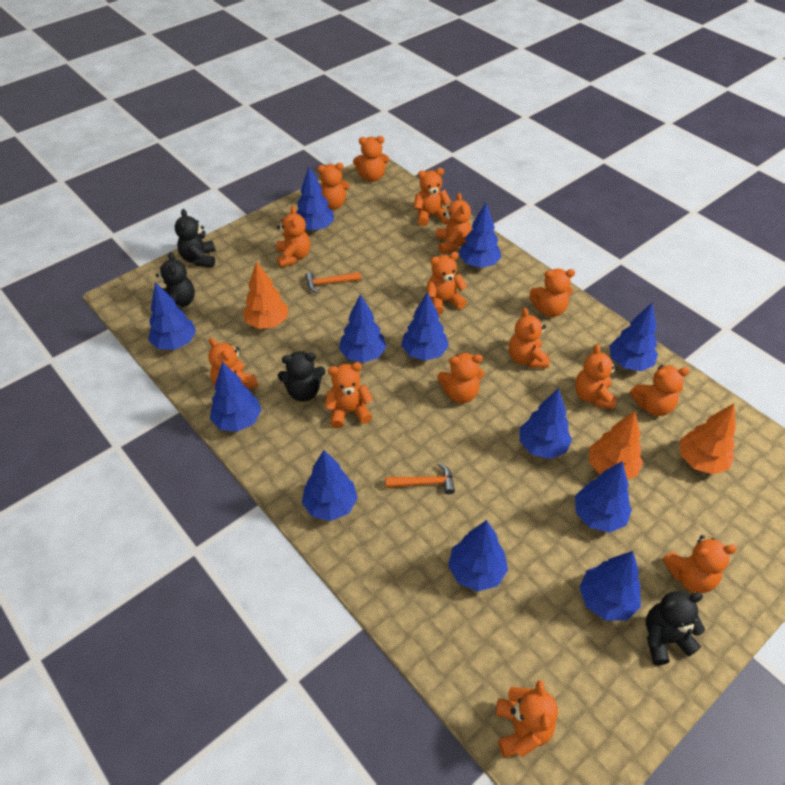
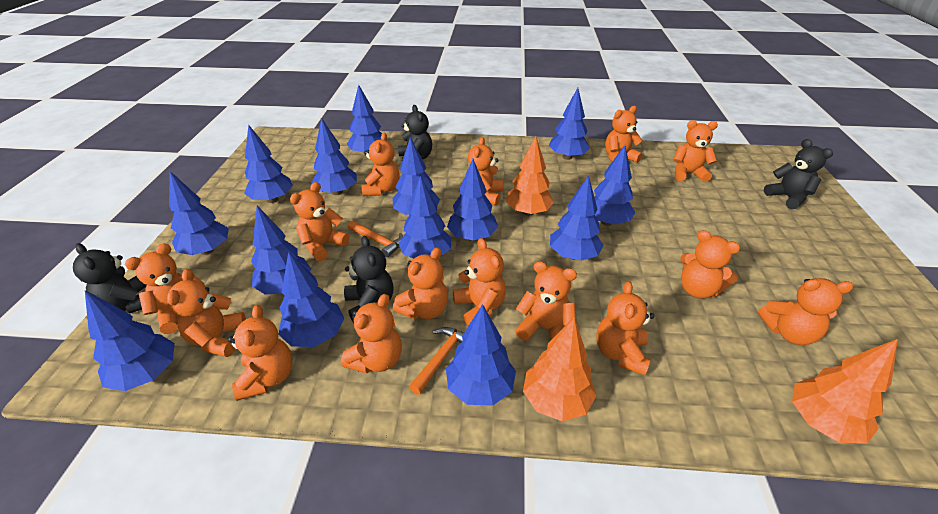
blue tree: [148,282,196,350] [210,362,261,432] [296,167,334,231] [302,450,358,521] [339,294,386,363] [401,292,449,361] [448,520,508,592] [459,203,502,268] [520,388,572,459] [575,461,632,533] [579,551,641,621] [609,303,658,371] = 12 -> [85,290,175,391] [169,171,229,255] [244,124,293,203] [251,206,311,295] [278,251,344,347] [311,118,357,195] [347,85,382,156] [393,137,440,215] [399,176,451,259] [446,304,516,406] [447,159,498,241] [549,88,590,160] [550,175,604,261] [594,145,636,226] = 14

